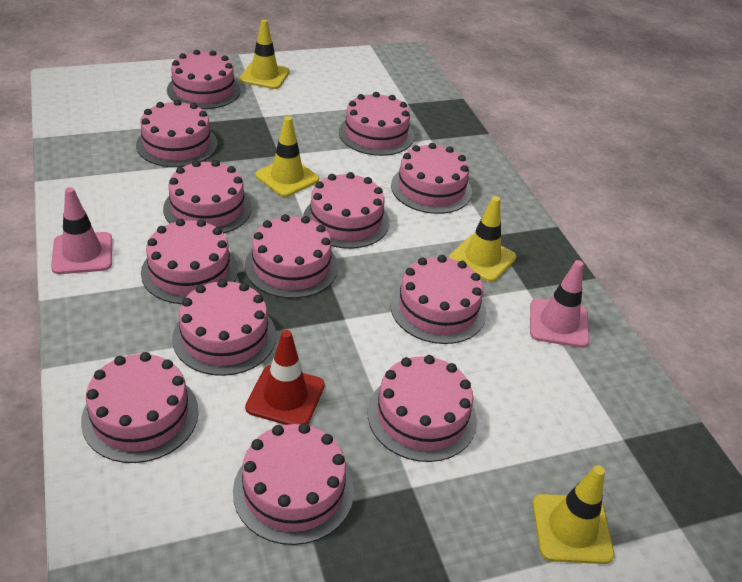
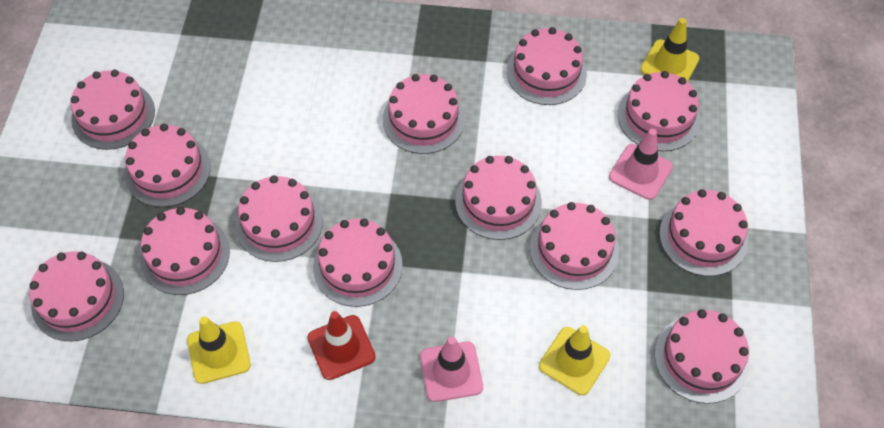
yellow traffic cone: [239,19,290,89] [255,116,319,197] [449,196,516,282] [533,465,614,564] = 4 -> [187,317,251,384] [539,325,611,395] [640,18,699,82] = 3

